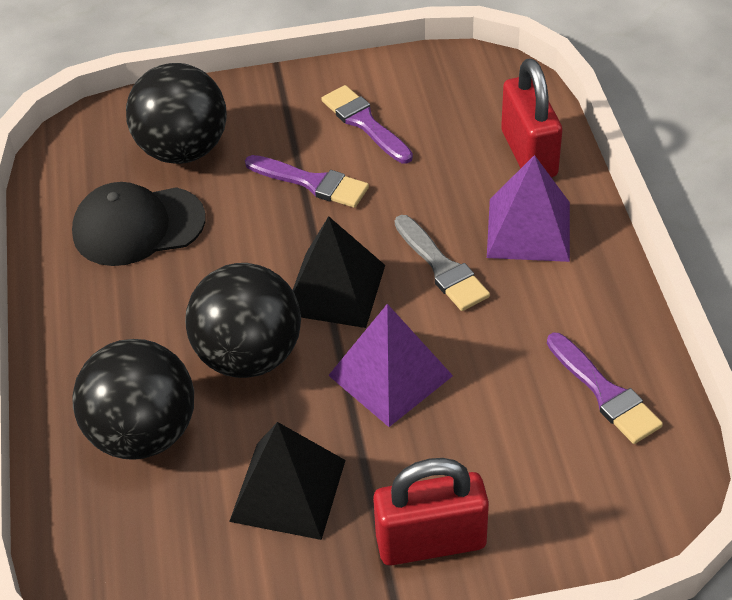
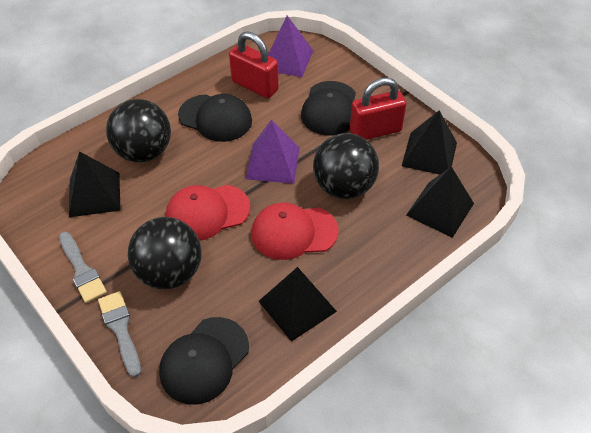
black cap: [72,182,206,266] = 1 -> [159,317,249,405] [178,94,252,142] [301,81,356,135] = 3
black pyramid: [229,422,346,540] [293,216,385,328] = 2 -> [69,151,121,217] [259,267,337,342] [402,110,457,175] [406,166,474,238] = 4
grey brush: [395,215,490,311] = 1 -> [59,232,107,303] [98,291,141,378] = 2
purple brush: [245,155,369,208] [321,85,413,164] [547,333,663,444] = 3 -> none = 0
red cap: none = 0 -> [166,185,250,241] [251,203,338,260] = 2

